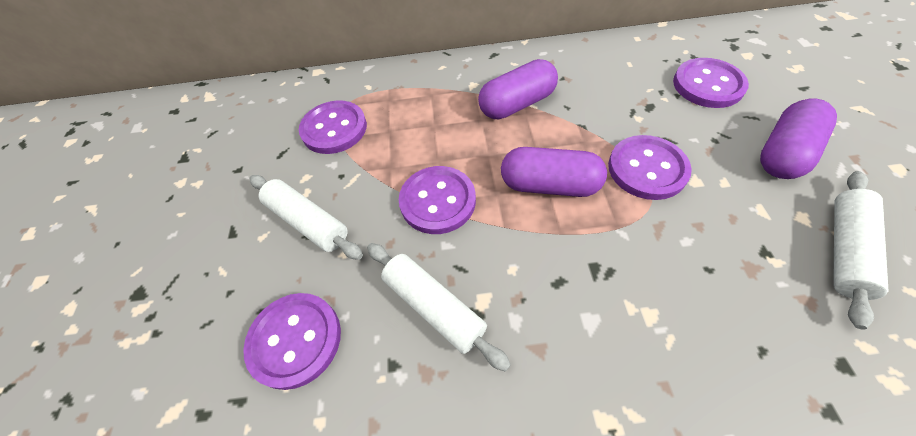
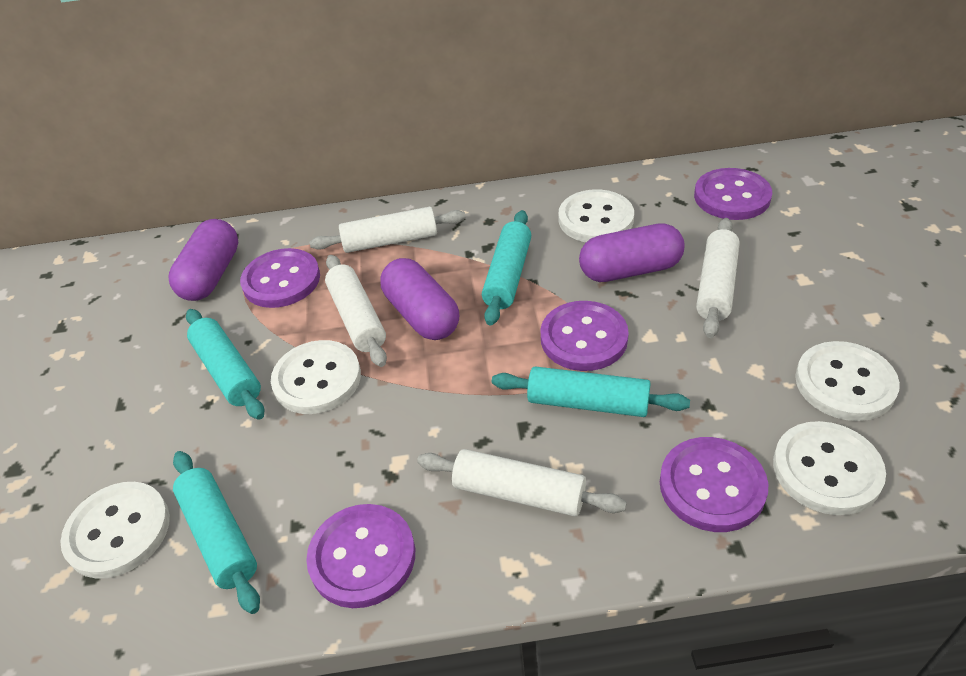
turquoise rolling pin: none = 0 -> [173,451,260,614] [186,309,264,420] [482,210,531,326] [492,366,690,417] = 4
white button: none = 0 -> [60,482,170,579] [271,340,361,414] [558,190,634,242] [773,421,886,515] [795,341,900,421] = 5
white rolling pin: [250,175,363,260] [367,243,511,372] [833,171,889,330] = 3 -> [310,207,466,253] [325,255,387,367] [417,449,627,516] [696,218,740,338] = 4

